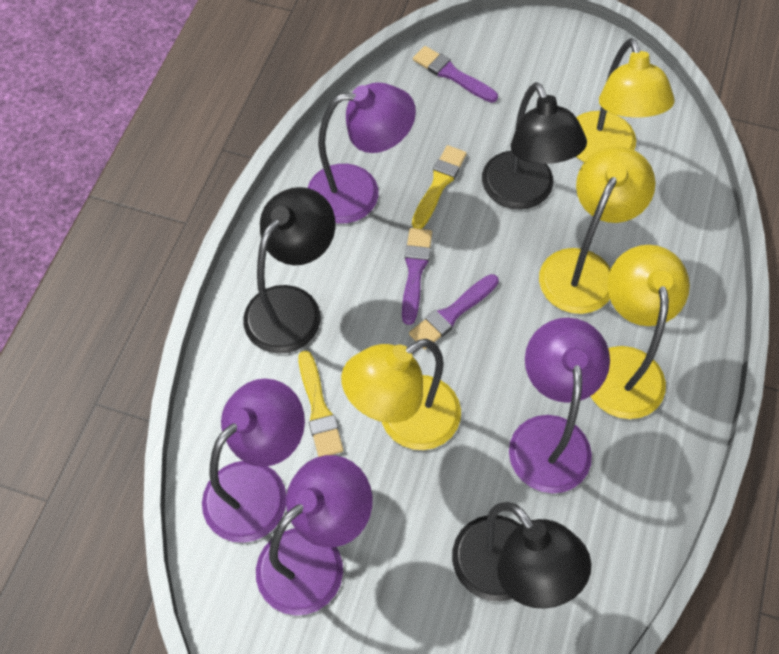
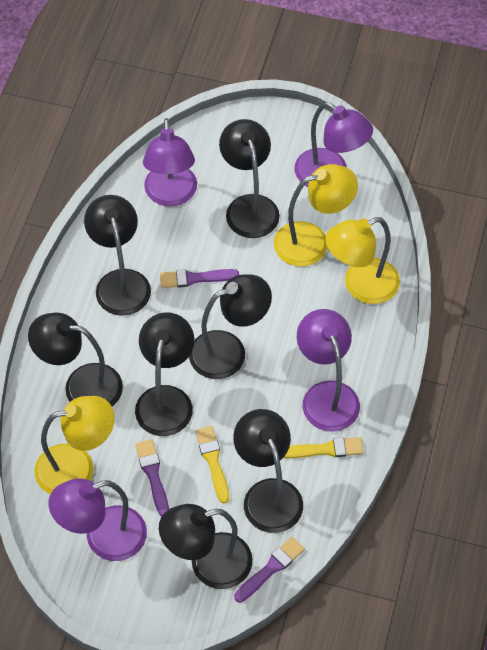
black lamp: [243,187,336,354] [452,502,591,609] [482,82,587,210] = 3 -> [28,313,123,406] [84,195,151,316] [135,312,194,436] [159,504,253,589] [189,274,272,379] [219,119,280,238] [233,409,303,533] = 7
yellow lamp: [341,339,461,450] [539,146,655,314] [576,38,675,162] [591,245,690,419] = 4 -> [35,396,115,494] [274,164,358,267] [326,217,400,304] = 3

